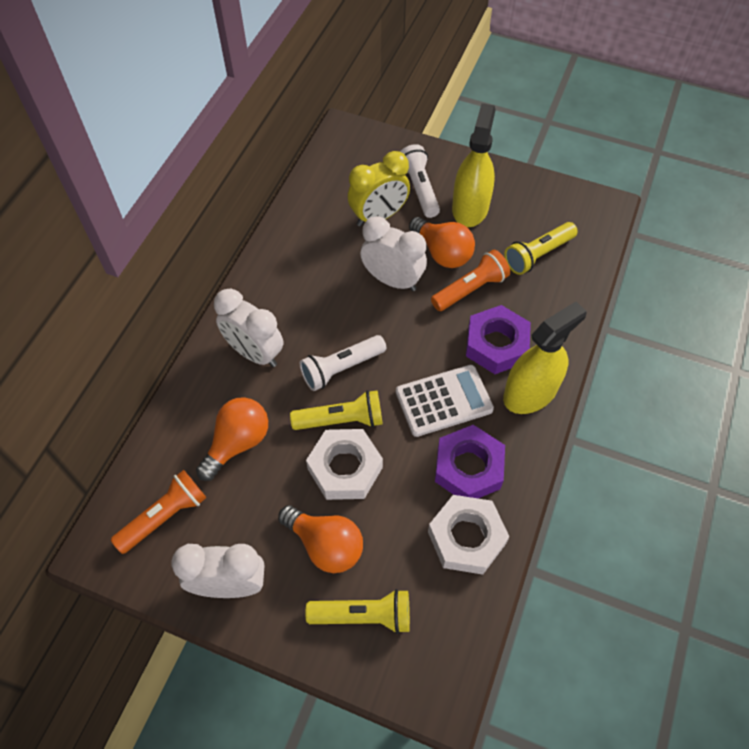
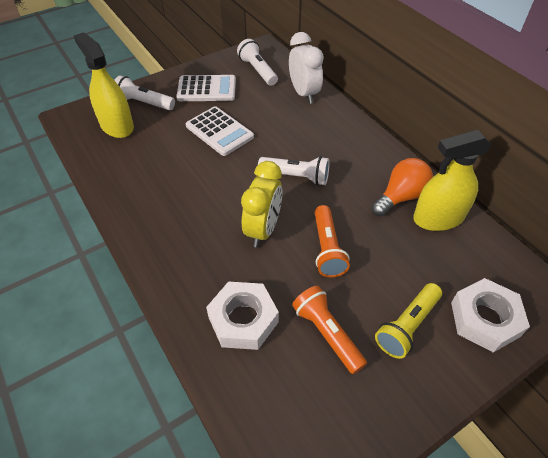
orange light bulb: [196,397,268,481] [278,505,363,573] [409,217,475,268] = 3 -> [371,158,433,217] = 1
purple nut: [435,425,505,498] [466,305,531,374] = 2 -> none = 0
white calculator: [396,365,494,437] = 1 -> [176,75,236,101] [186,106,254,156] = 2
white clock: [172,544,264,598] [214,289,284,367] [360,216,427,291] = 3 -> [289,32,324,104] = 1
white flashlight: [300,335,386,391] [400,144,440,218] = 2 -> [114,75,175,110] [237,39,278,86] [258,156,330,186] = 3
yellow flashlight: [290,390,383,430] [305,589,410,634] [504,222,578,275] = 3 -> [375,283,442,359] = 1

